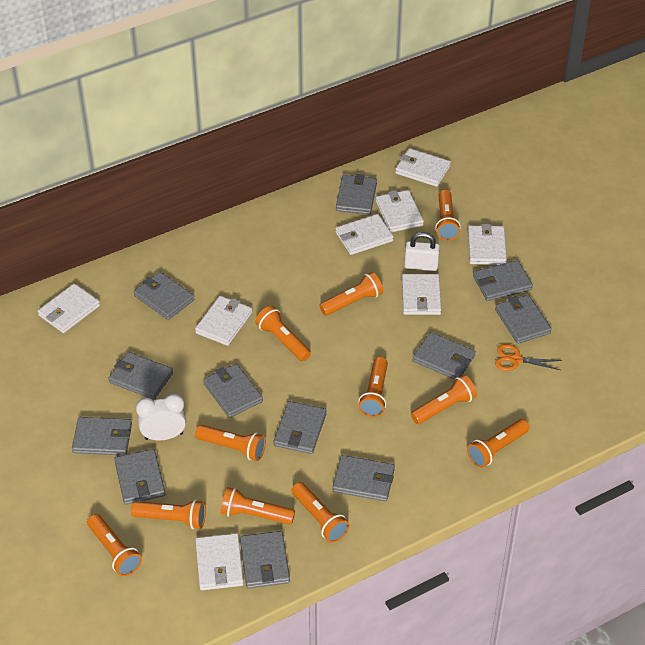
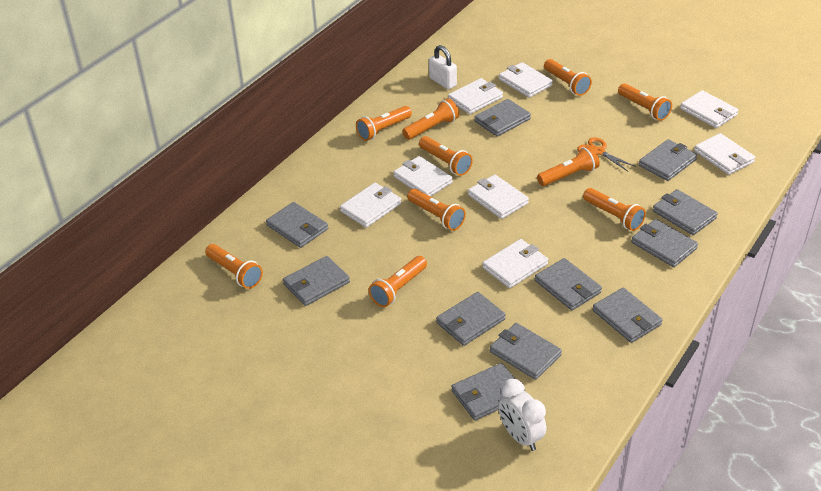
grey wallet: [72,417,132,455] [109,352,173,400] [114,449,165,505] [134,272,195,320] [203,363,263,418] [240,531,290,589] [274,401,327,454] [333,455,395,501] [336,174,377,215] [412,332,476,380] [473,260,533,301] [495,295,552,344] = 12 -> [266,202,328,248] [283,256,350,306] [436,292,506,346] [451,363,526,421] [474,99,531,137] [490,323,562,380] [535,258,602,310] [592,288,663,343] [631,219,698,267] [639,139,697,181] [653,189,718,235] = 11
orange flashlight: [87,514,142,576] [131,499,206,529] [195,425,266,461] [221,487,295,524] [255,306,311,361] [291,482,350,542] [319,272,383,315] [359,357,388,417] [411,375,477,424] [435,189,461,241] [467,419,530,468] = 11 -> [205,244,263,289] [356,106,412,141] [369,256,427,307] [402,98,459,140] [407,189,466,231] [419,136,473,176] [537,146,600,186] [544,59,592,96] [583,188,646,231] [618,83,672,121] = 10

